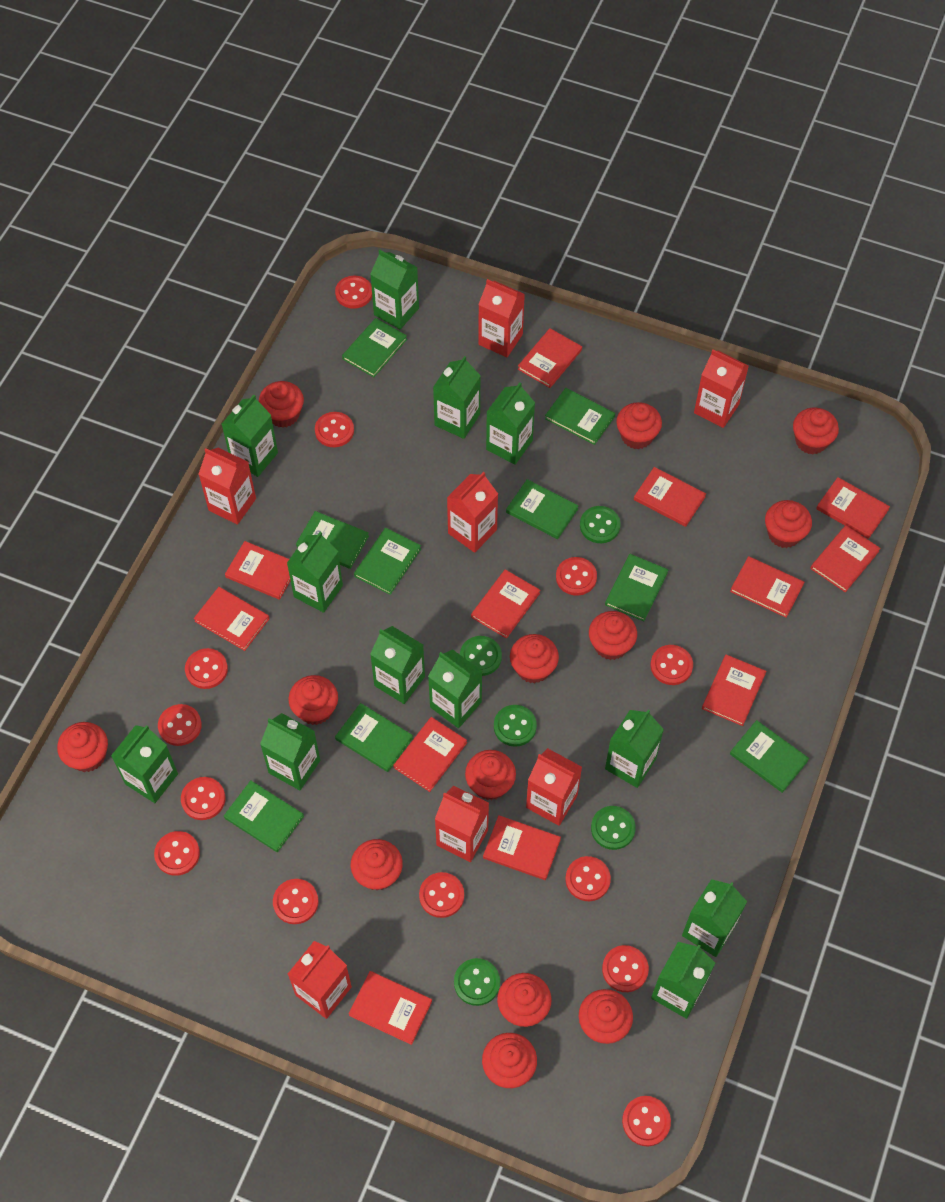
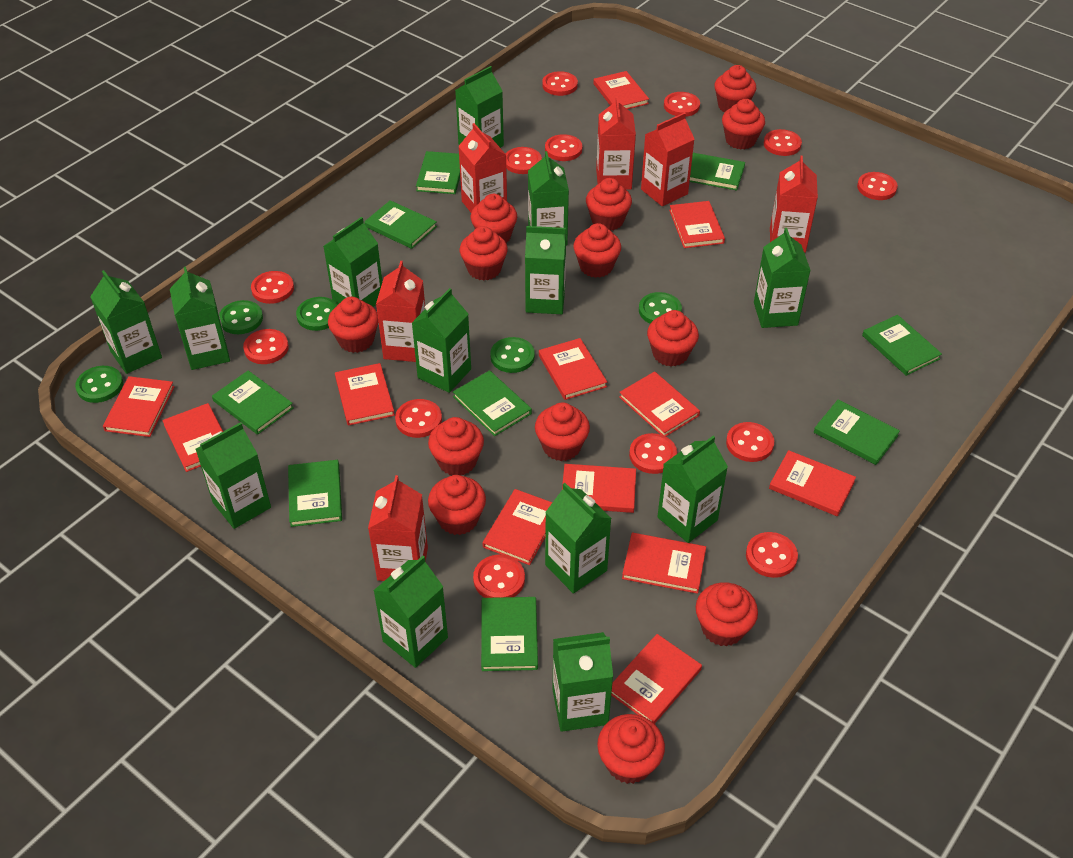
green carton: [111,725,178,803] [222,395,278,477] [260,713,320,790] [287,532,343,613] [370,250,419,329] [370,626,425,704] [428,649,482,728] [433,356,481,439] [486,382,535,465] [605,710,664,788] [651,942,715,1019] [682,879,747,957] = 12 -> [90,270,162,374] [170,267,230,370] [195,422,271,529] [323,217,382,307] [373,556,448,668] [412,288,471,393] [455,66,504,148] [525,226,566,314] [528,151,569,246] [545,483,612,594] [552,632,613,732] [657,436,728,543] [754,228,811,328] = 13
red carton: [199,448,256,525] [288,941,352,1019] [435,785,489,862] [447,472,498,553] [478,279,525,357] [526,748,582,826] [694,350,749,428] = 7 -> [368,475,428,581] [376,261,425,362] [458,123,507,212] [596,96,636,189] [641,112,695,206] [770,156,818,253] = 6

